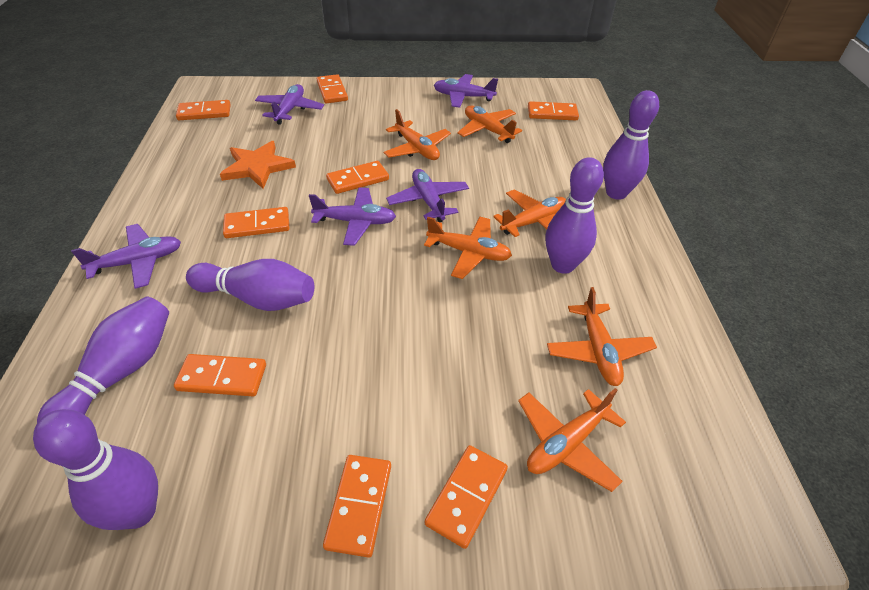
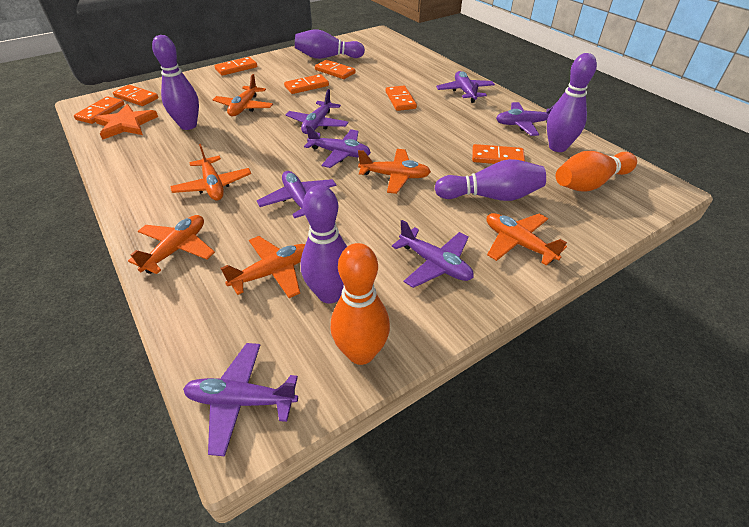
orange bowling pin: none = 0 -> [331,243,390,365] [556,151,637,191] = 2
orange domino: [174,354,266,396] [176,100,231,120] [223,207,289,238] [317,74,348,103] [323,455,391,558] [326,161,389,194] [425,445,508,549] [528,101,579,120] = 8 -> [74,96,124,124] [113,85,158,106] [214,57,257,76] [284,74,329,94] [315,60,356,79] [386,86,417,111] [472,144,525,164] = 7
purple plane: [71,224,181,289] [255,84,324,125] [309,187,396,246] [386,169,469,222] [434,74,498,108] = 5 -> [183,343,298,456] [257,171,337,218] [286,89,349,134] [304,125,371,168] [392,220,474,288] [436,71,495,103] [496,102,557,136] = 7

